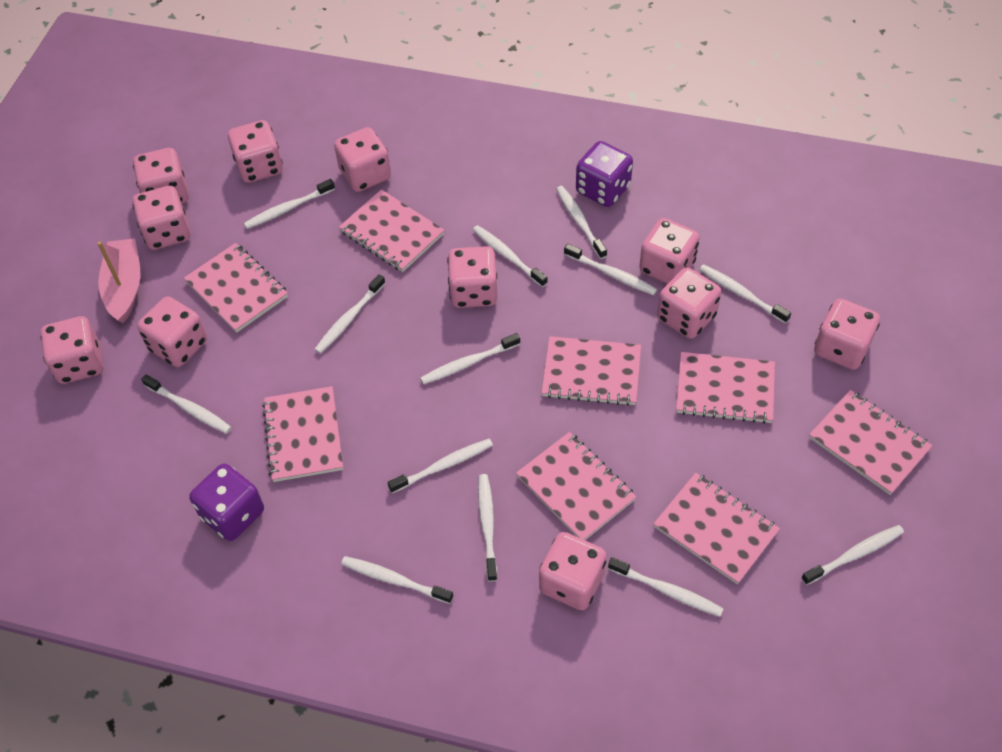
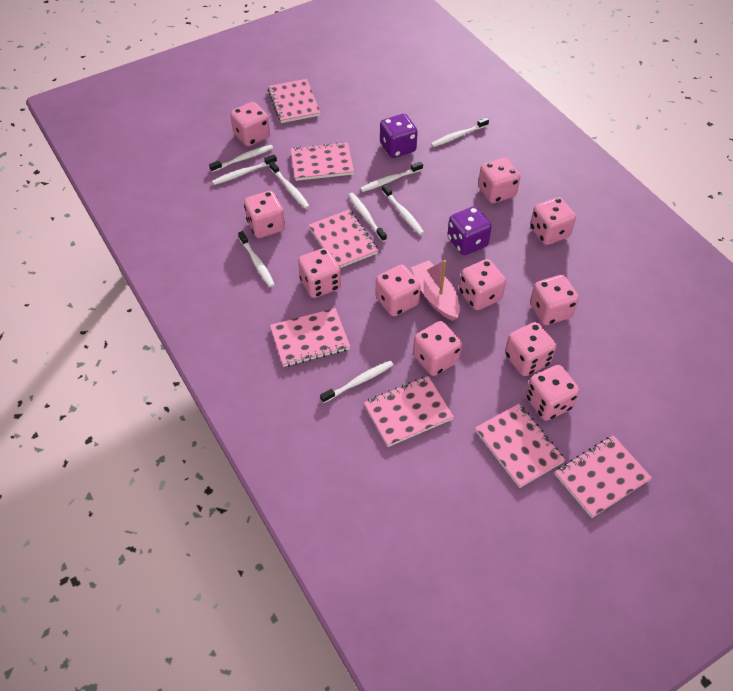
pink notebook: [184,243,288,333] [262,386,343,482] [339,189,445,272] [516,432,637,540] [542,336,641,406] [653,473,780,584] [676,352,775,424] [809,390,933,495] = 8 -> [268,79,321,123] [270,308,350,367] [290,142,354,181] [309,209,379,268] [364,376,454,447] [475,404,565,488] [555,435,652,518] = 7
white toothbrush: [141,374,232,434] [244,179,335,229] [314,274,385,354] [341,556,453,604] [388,439,493,493] [420,333,520,384] [473,225,548,287] [478,474,497,582] [556,186,607,259] [564,243,657,295] [608,557,724,617] [699,264,791,324] [801,525,904,585] = 13 -> [209,145,273,172] [212,154,277,185] [238,231,275,287] [269,161,310,209] [320,360,394,403] [348,193,387,242] [360,162,423,192] [382,184,424,235] [431,118,489,147] = 9

